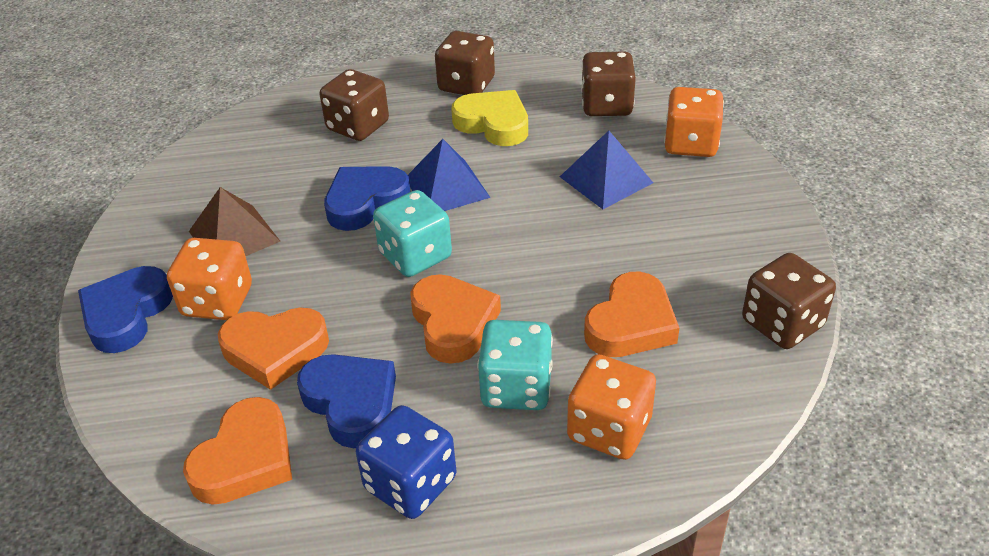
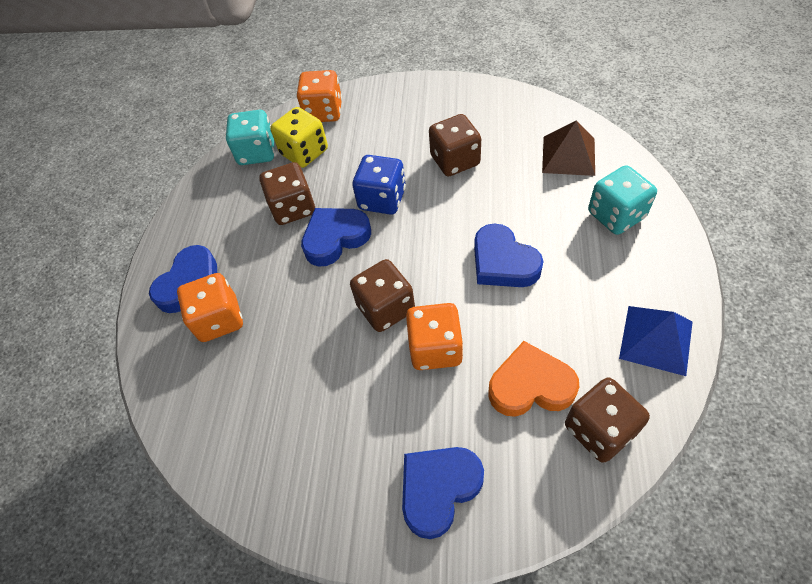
blue heart: [78,266,173,353] [297,354,396,448] [324,166,410,231] = 3 -> [149,245,217,313] [301,208,371,266] [402,447,484,539] [474,223,544,287] = 4
blue pyramid: [408,139,490,211] [560,131,653,209] = 2 -> [619,306,693,376] = 1
orange heart: [183,397,292,505] [218,308,329,390] [410,274,501,364] [584,272,679,357] = 4 -> [488,341,580,417] = 1
yellow dice: none = 0 -> [270,107,328,168] = 1
yellow heart: [451,90,528,146] = 1 -> none = 0

